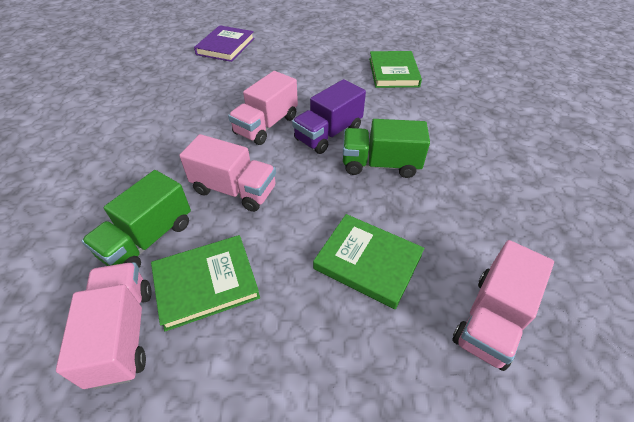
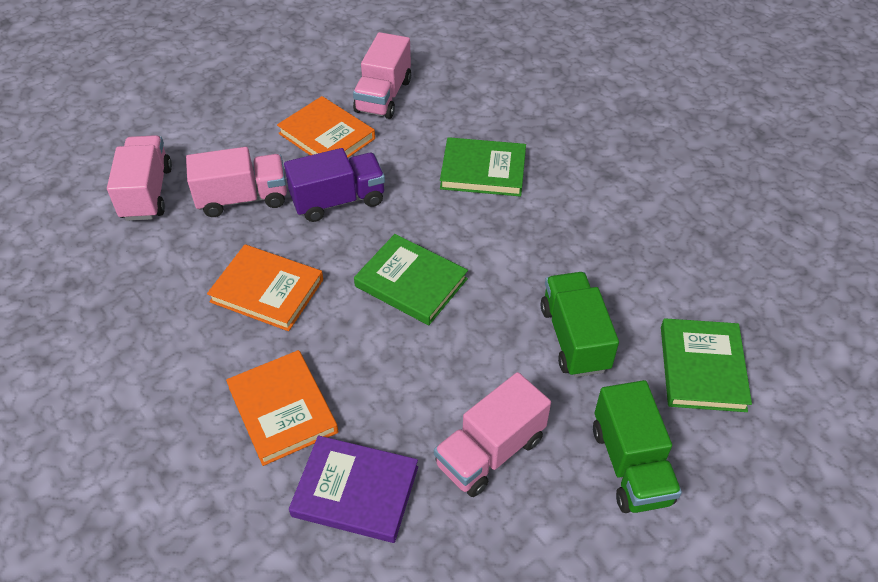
orange book: none = 0 -> [207,245,323,331] [226,350,338,466] [277,96,375,158] = 3

